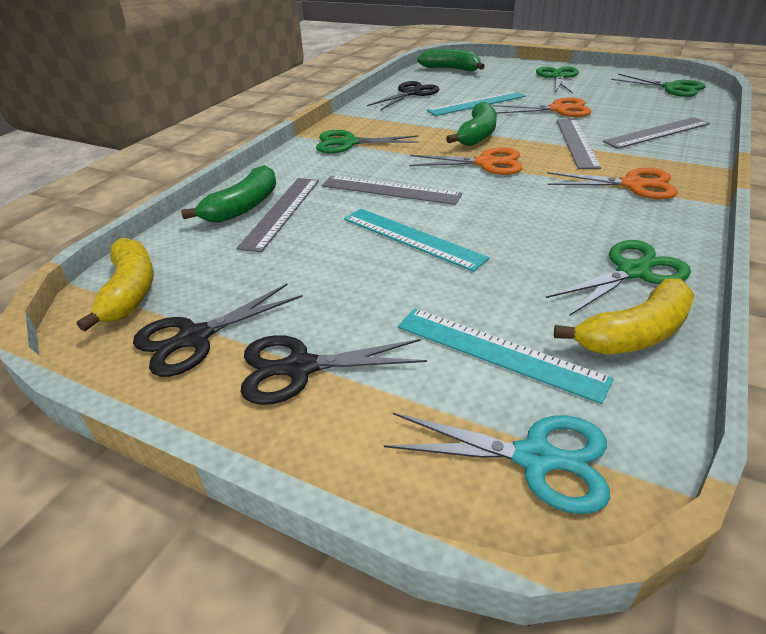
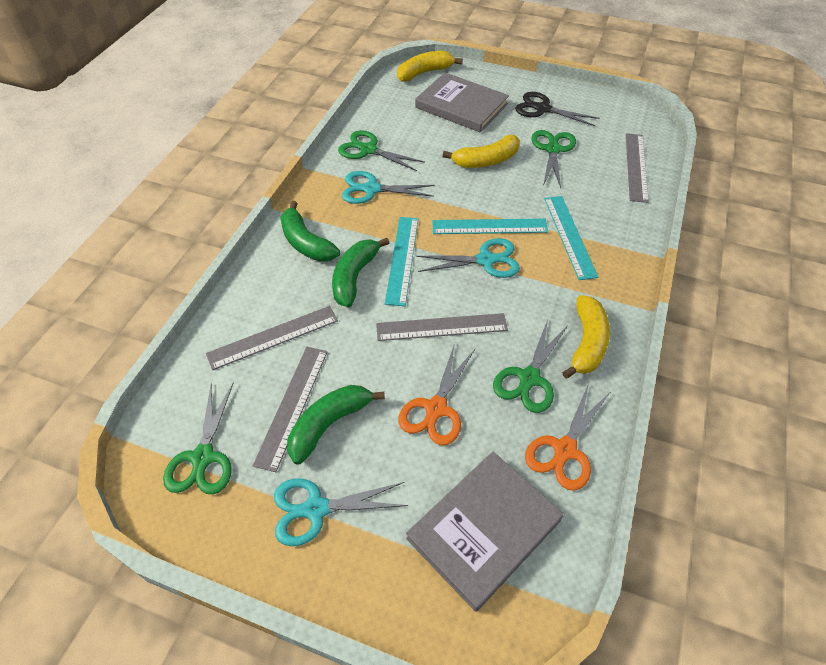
black scissors: [133,284,303,377] [240,335,427,405] [367,81,439,111] = 3 -> [515,92,600,126] = 1
grey book: none = 0 -> [406,451,564,612] [415,73,509,132] = 2
orange scissors: [409,147,522,175] [494,97,592,117] [547,168,678,199] = 3 -> [398,343,475,445] [525,383,610,491] = 2
turquoise scissors: [384,413,610,514] = 1 -> [274,478,408,546] [342,171,435,204] [416,238,520,278] = 3
yellow banana: [77,238,154,331] [554,278,695,355] = 2 -> [397,51,463,82] [443,135,520,168] [562,295,610,379] = 3

